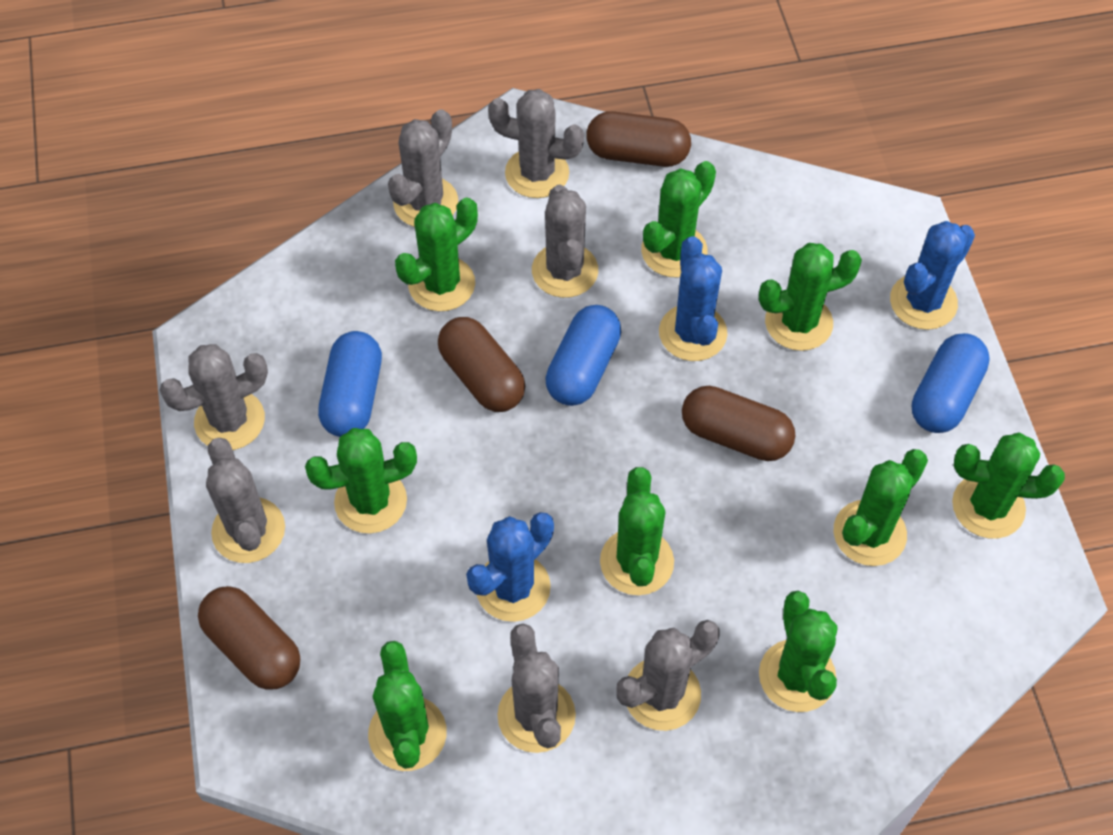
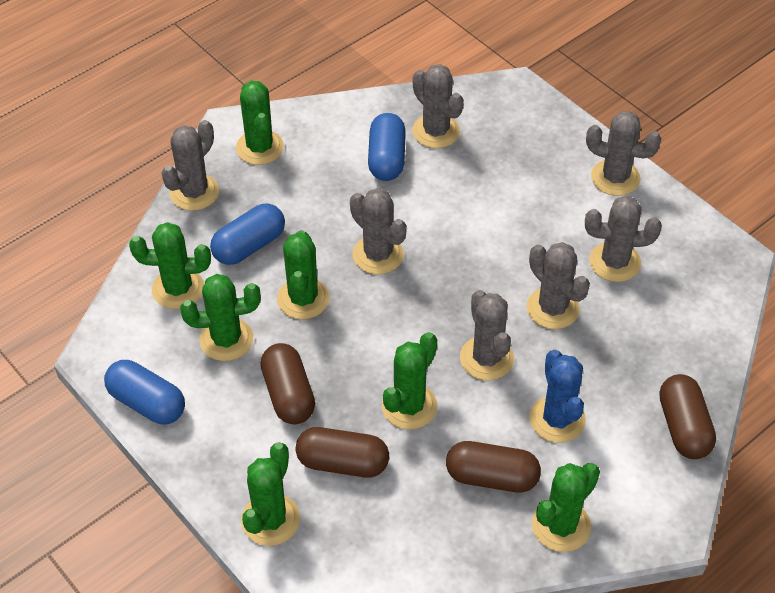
blue cactus: [466,512,554,622] [659,236,727,361] [890,221,975,330] = 3 -> [529,350,586,443] = 1
green cactus: [305,428,417,534] [368,641,447,771] [395,197,478,311] [600,467,674,595] [641,161,716,278] [759,243,862,351] [759,591,837,712] [834,449,928,566] [952,432,1065,539] = 9 -> [129,222,211,309] [180,274,261,361] [236,81,284,165] [241,442,300,546] [277,230,330,319] [382,332,437,429] [532,463,600,552] = 7

